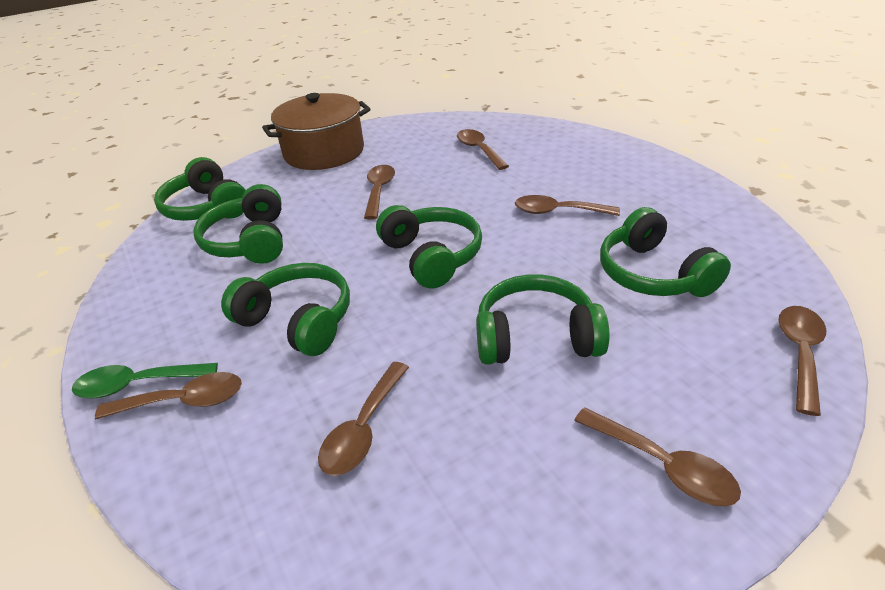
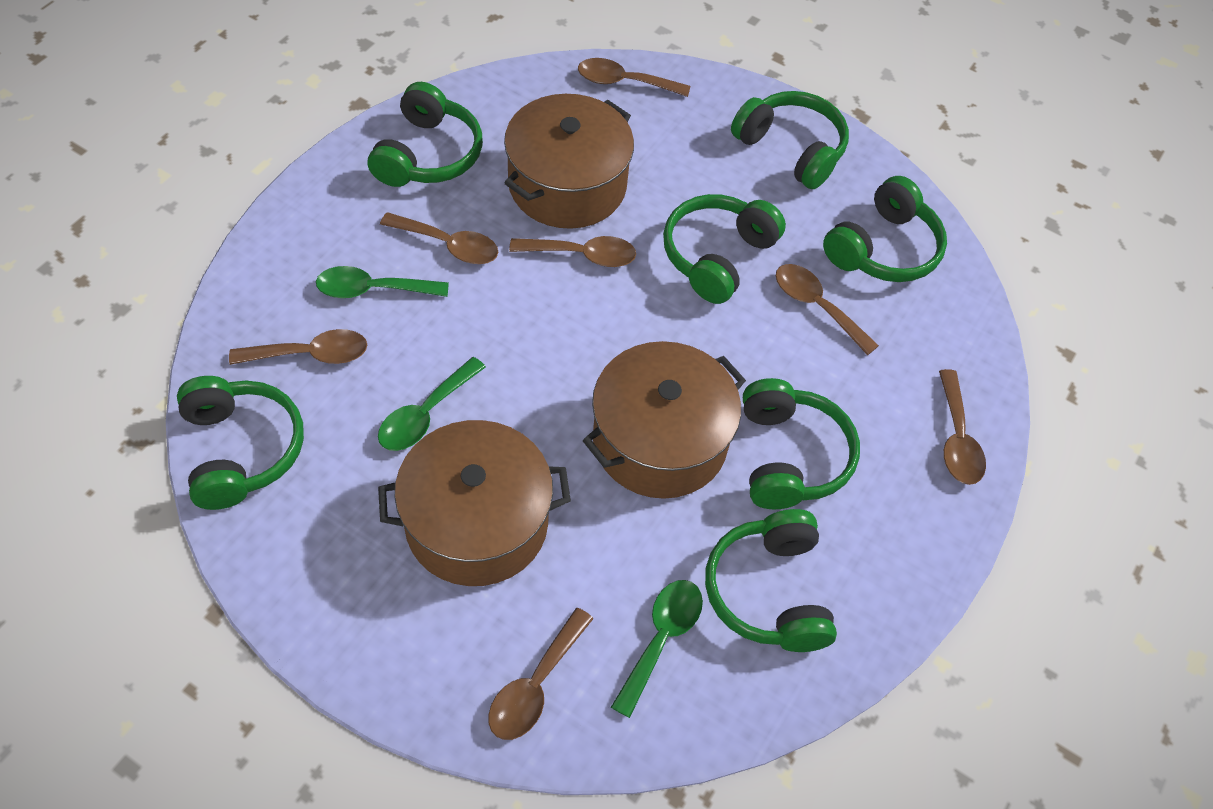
brown pot: [262,93,370,170] = 1 -> [378,420,571,586] [504,94,634,229] [583,341,746,499] = 3
green headphones: [154,157,246,221] [193,184,283,264] [221,263,350,356] [376,205,482,289] [476,274,610,365] [600,207,731,297] = 6 -> [177,376,304,510] [368,82,483,187] [663,194,786,304] [705,509,837,652] [731,91,849,189] [743,378,860,509] [823,176,947,282] = 7
green spoon: [72,363,218,398] = 1 -> [316,266,449,298] [378,357,486,451] [611,580,703,718] = 3

